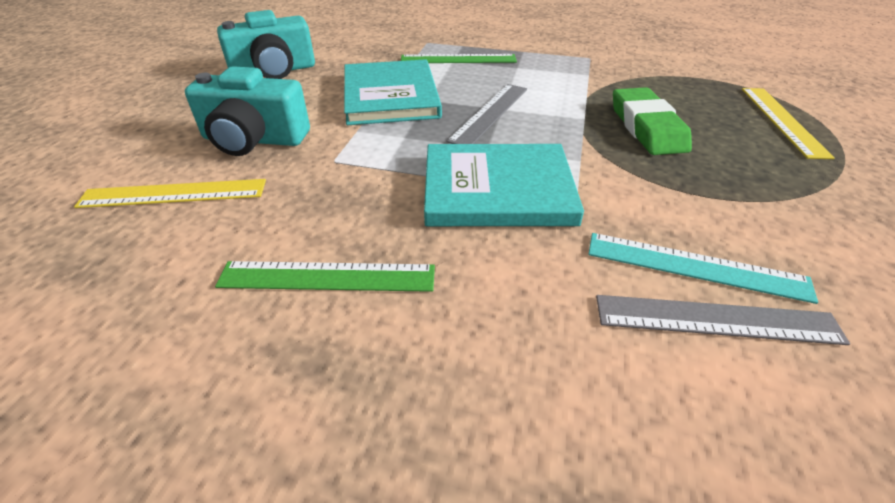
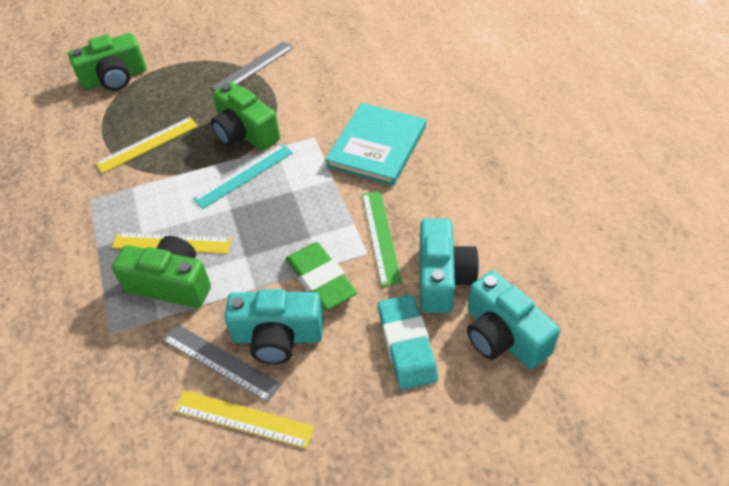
green camera: none = 0 -> [68,33,146,91] [112,236,211,308] [211,82,280,151] = 3
green ruler: [215,261,435,292] [401,54,517,63] = 2 -> [362,191,402,287] = 1
turquoise book: [344,59,442,125] [424,144,584,226] = 2 -> [325,103,426,186] = 1
turquoise camera: [185,66,310,156] [217,10,315,79] = 2 -> [224,289,324,364] [420,218,479,313] [467,271,560,369] = 3
turquoise eraser: none = 0 -> [378,295,438,390] = 1
yellow ruler: [74,179,266,208] [742,88,835,159] = 2 -> [95,117,198,173] [112,232,232,254] [174,390,315,448] = 3

